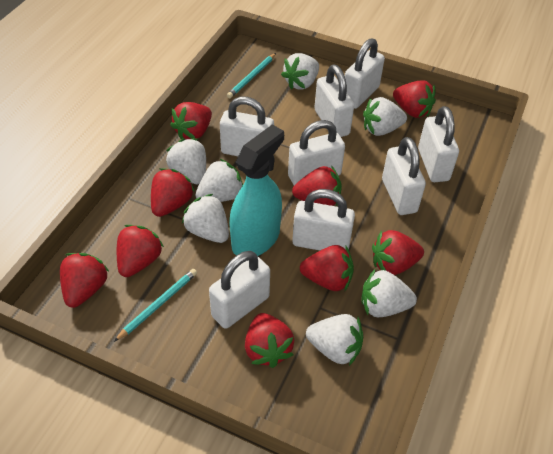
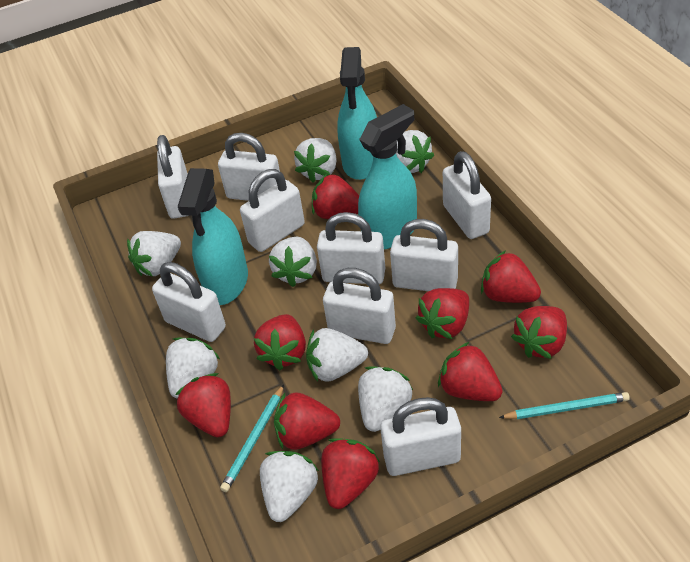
turquoise spray bottle: [229,125,284,256] = 1 -> [178,168,248,305] [337,47,377,180] [358,104,417,250] = 3
white padlock: [209,251,270,329] [220,97,274,156] [288,120,345,185] [292,189,355,250] [314,65,354,137] [345,38,385,109] [382,137,426,215] [418,106,459,182] = 8 -> [152,262,226,342] [157,135,189,219] [218,133,280,201] [240,169,305,252] [317,212,385,284] [323,268,396,344] [380,397,461,476] [390,219,458,291] [443,151,491,239] = 9
white strawberry: [166,138,206,185] [182,194,229,243] [195,158,243,202] [281,53,319,89] [306,314,363,366] [362,269,417,317] [363,97,407,136] = 7 -> [127,231,181,277] [166,337,221,399] [260,451,319,522] [269,237,317,287] [294,138,337,183] [306,328,368,382] [358,366,413,432] [396,130,434,173] = 8

